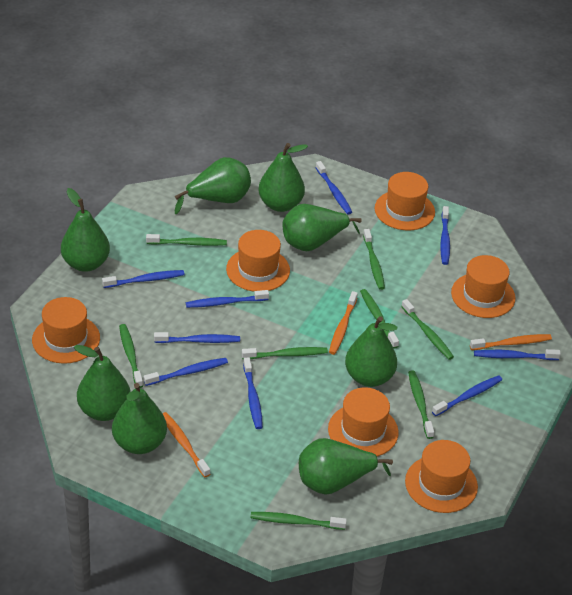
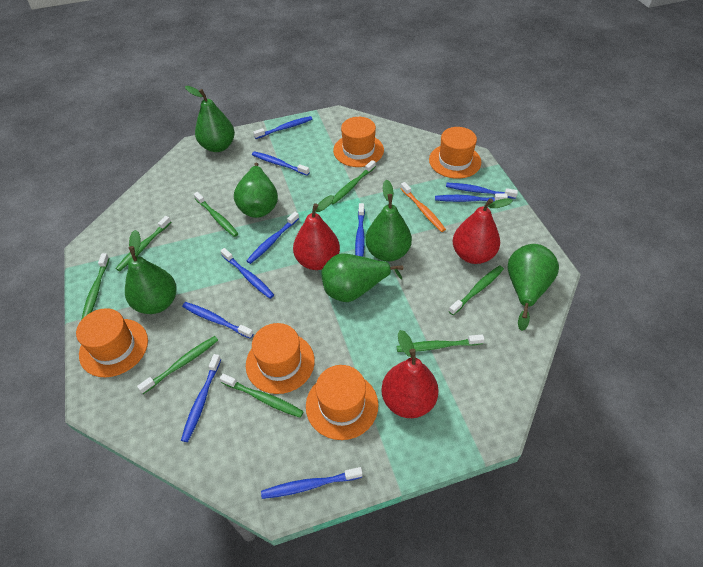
blue toothbrush: [102,270,185,288] [144,358,228,386] [154,332,240,343] [186,290,269,308] [243,357,263,429] [316,161,352,214] [432,375,502,416] [440,206,450,265] [474,349,561,360] = 9 -> [181,354,221,442] [182,302,254,339] [220,248,274,299] [246,212,299,264] [252,151,310,176] [253,116,312,139] [261,467,363,499] [355,203,365,257] [435,193,508,202] [446,183,518,199] = 10
green pear: [61,188,110,272] [74,345,131,421] [112,383,167,454] [175,157,251,214] [258,143,308,212] [283,204,362,251] [299,438,393,495] [345,316,398,387] = 8 -> [125,230,177,314] [185,86,235,152] [234,162,278,218] [321,253,404,302] [365,180,412,262] [508,244,559,331] = 6
orange hat: [32,297,100,364] [226,230,290,292] [328,387,399,456] [375,172,435,230] [405,440,478,513] [451,255,516,318] = 6 -> [76,308,148,377] [246,323,315,394] [306,365,378,440] [333,117,384,167] [429,127,481,179] = 5
orange toothbrush: [163,412,210,477] [329,291,358,355] [470,334,552,350] = 3 -> [400,182,446,232] = 1
red pear: none = 0 -> [293,195,340,270] [381,330,439,418] [453,198,513,264] = 3

